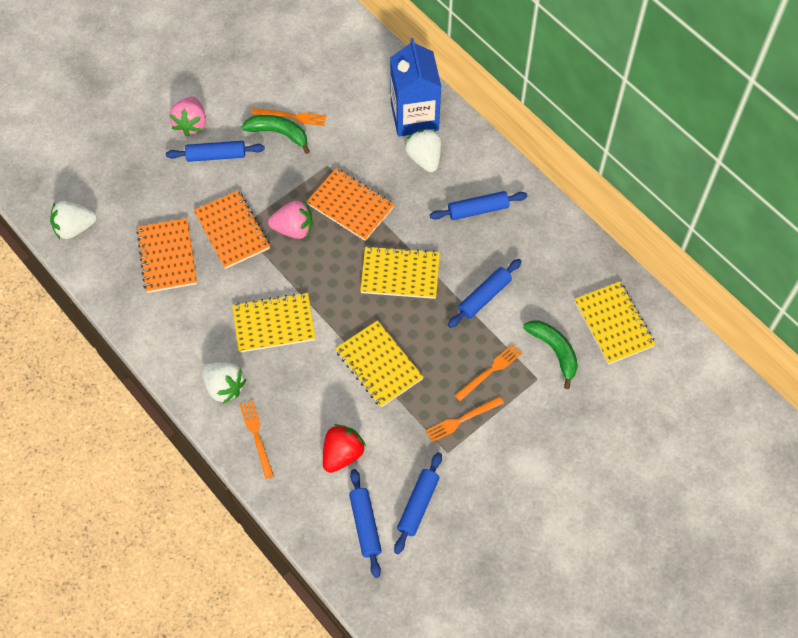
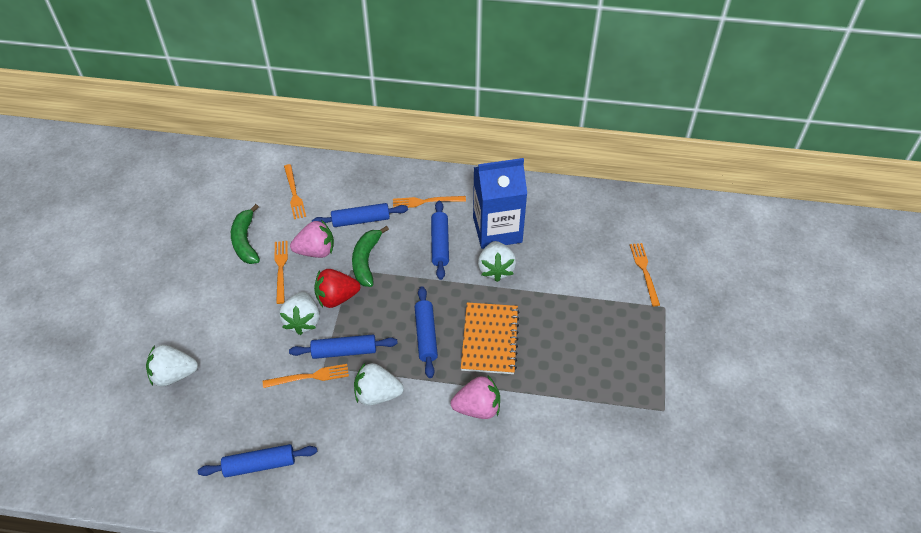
orange fork: [239,400,274,479] [251,108,326,126] [425,396,504,442] [454,344,522,401] = 4 -> [263,364,349,388] [274,241,288,304] [284,164,306,219] [393,196,466,208] [630,243,660,306] = 5
orange notebook: [137,218,197,293] [194,190,270,269] [307,168,395,241] = 3 -> [461,302,520,374] = 1
white strawberry: [50,201,97,239] [201,362,247,404] [405,129,441,172] = 3 -> [146,345,198,387] [279,292,320,335] [354,363,404,406] [478,241,516,282] = 4
yellow notebook: [232,292,316,353] [335,321,424,407] [360,246,440,299] [574,282,656,364] = 4 -> none = 0

